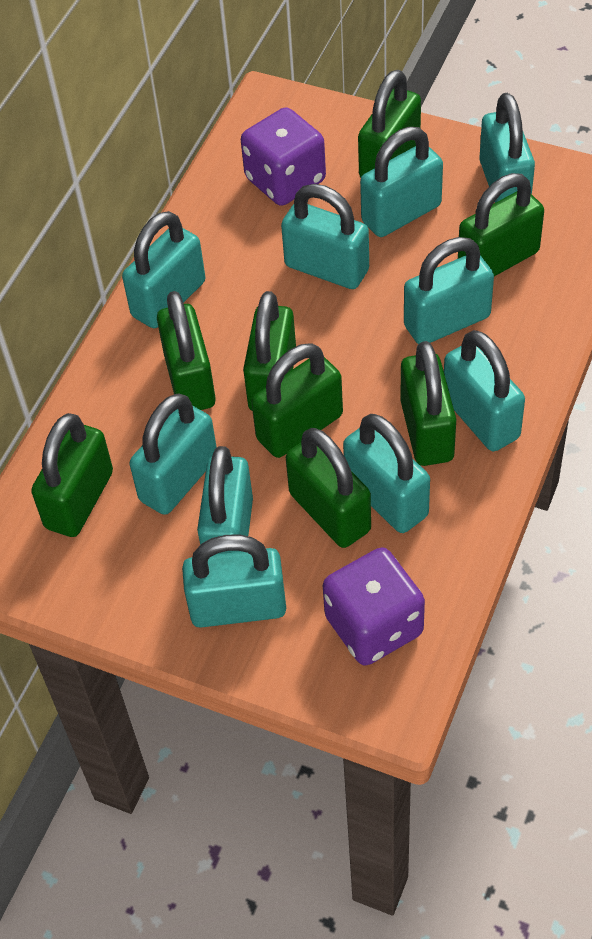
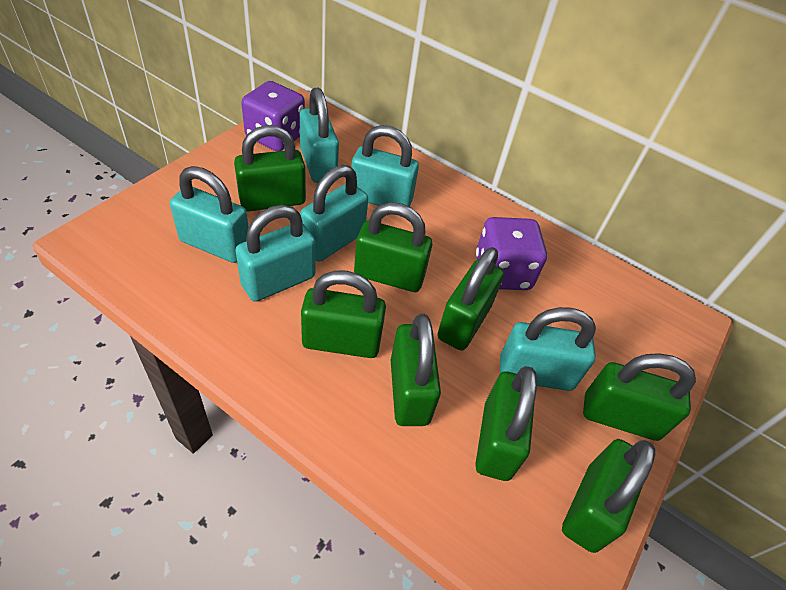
turquoise padlock: [122,211,205,328] [130,393,217,515] [182,534,286,628] [197,446,253,555] [281,184,369,289] [343,414,430,533] [360,127,443,237] [404,237,494,344] [444,330,525,451] [479,93,535,203] = 10 -> [170,166,249,263] [235,205,316,302] [299,87,339,183] [300,165,368,262] [351,125,419,207] [500,307,596,391] = 6

